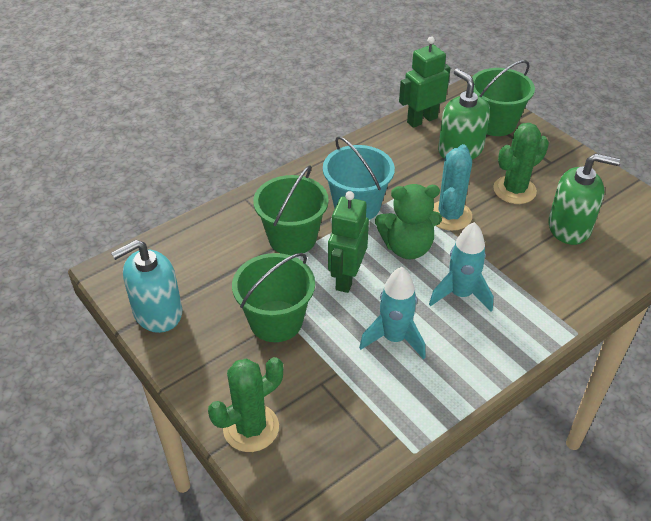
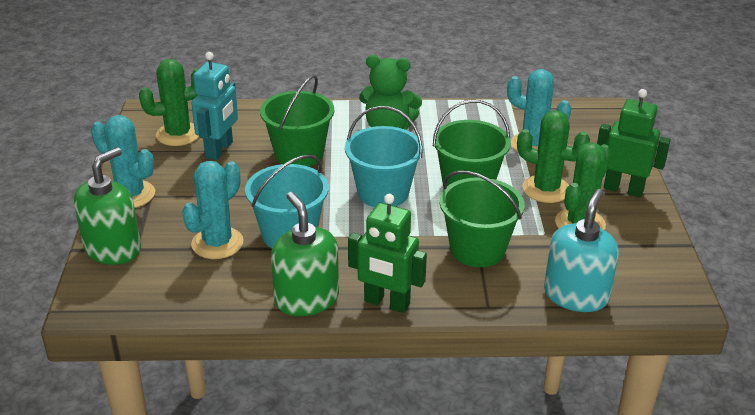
green cactus: [208,357,283,452] [493,123,549,204] = 2 -> [139,59,199,146] [517,111,590,203] [555,143,612,230] = 3
turquoise bucket: [323,136,395,220] = 1 -> [245,155,329,248] [345,106,423,207] = 2
turquoise cactus: [433,144,472,231] = 1 -> [91,115,155,208] [182,161,244,259] [507,69,571,152] = 3
turquoise robot: none = 0 -> [191,52,238,160] = 1
turquoise rocket: [359,267,426,359] [429,222,493,312] = 2 -> none = 0

